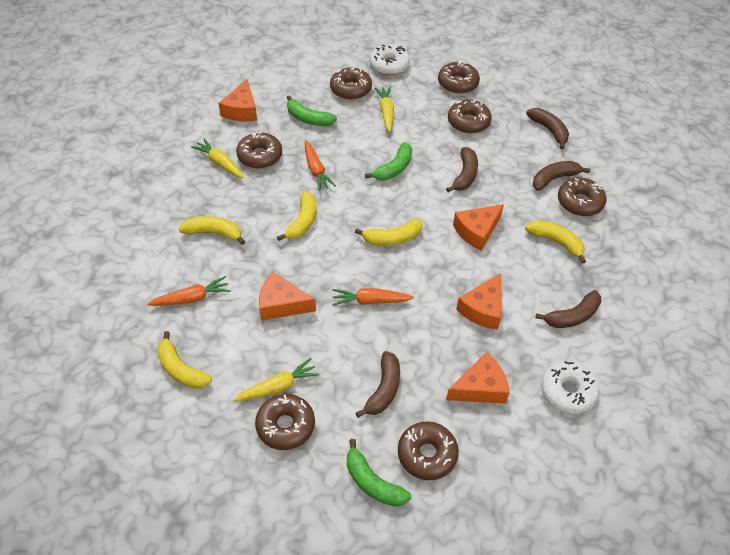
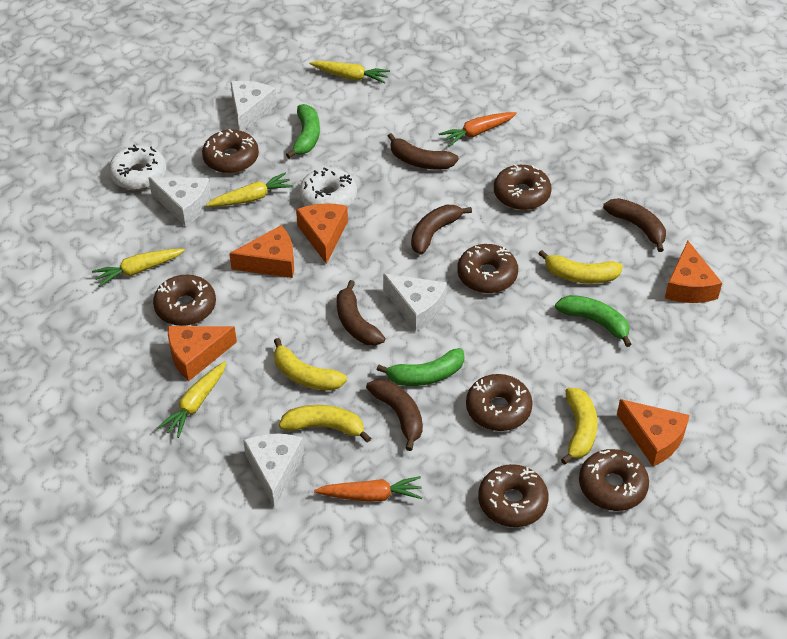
orange carrot: [147,276,230,306] [305,140,336,191] [332,288,414,306] = 3 -> [314,476,422,502] [439,112,517,147] = 2
white cheese: none = 0 -> [148,177,211,226] [230,81,277,131] [243,433,304,509] [383,274,447,331] = 4
yellow banana: [157,331,212,389] [179,216,245,245] [277,191,316,241] [355,219,422,246] [525,220,586,264] = 5 -> [274,338,347,391] [279,405,371,443] [539,250,623,284] [561,388,598,465] = 4
yellow carrot: [191,138,244,178] [233,358,320,401] [375,87,394,132] = 3 -> [92,249,185,287] [157,361,226,438] [206,173,293,207] [309,61,390,84] = 4

